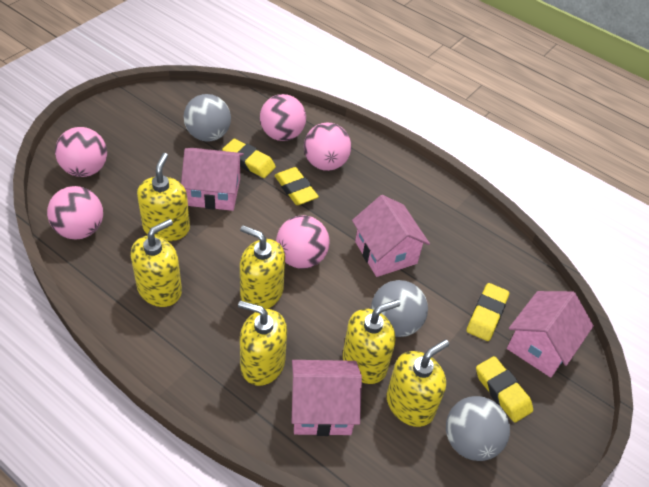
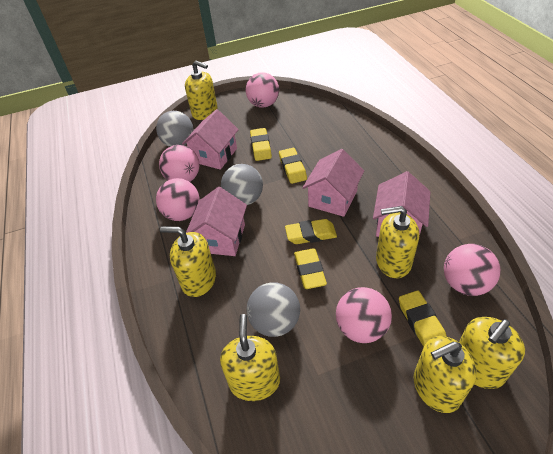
yellow eraser: [222,139,276,178] [274,167,319,205] [467,283,509,341] [476,356,533,423] = 4 -> [250,128,272,161] [279,148,307,184] [285,219,337,244] [294,248,327,289] [399,291,447,347] = 5

